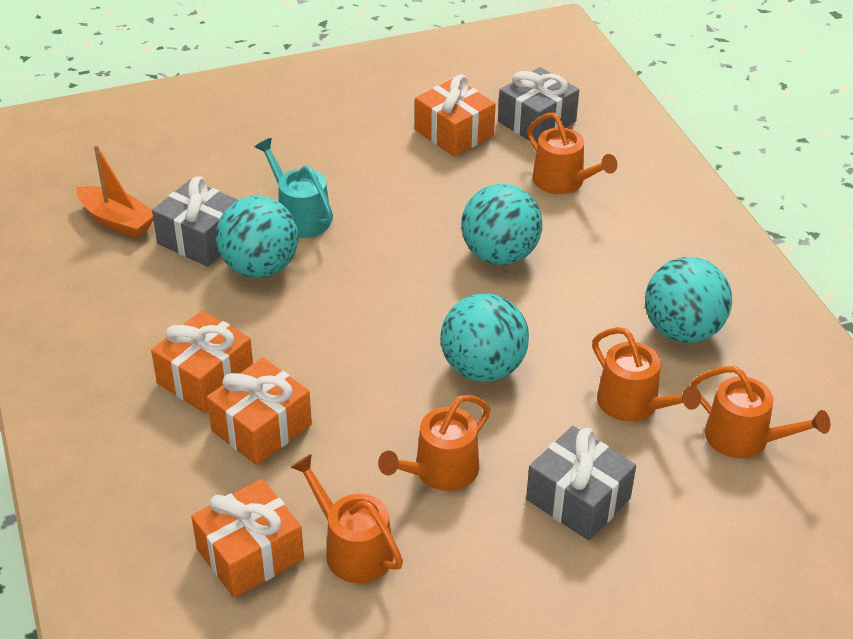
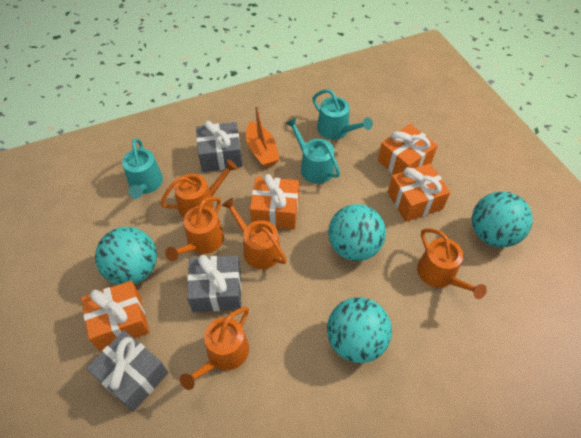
turquoise watering can: [255,138,333,238] = 1 -> [122,138,163,199] [285,118,340,184] [312,89,373,139] = 3

